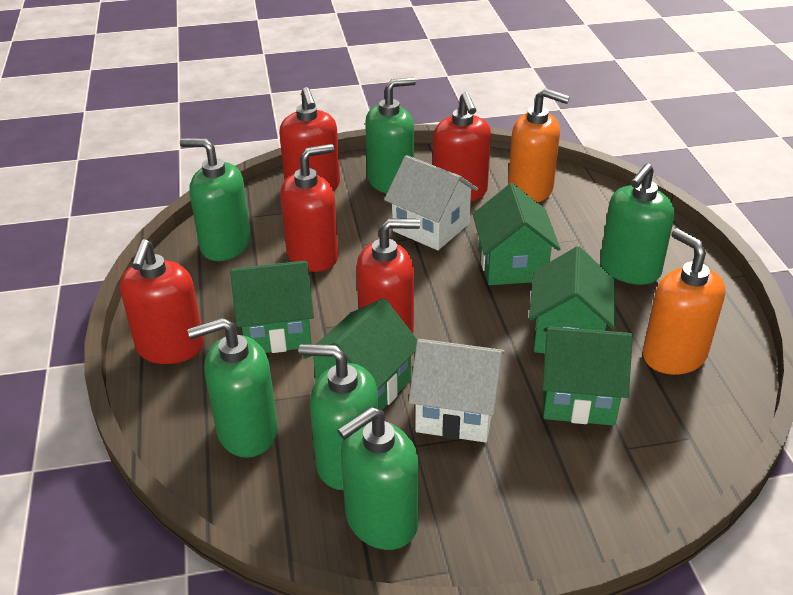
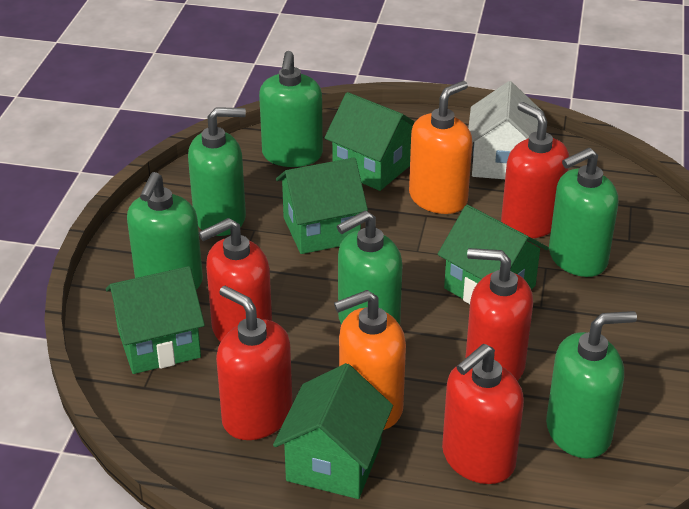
white house: [384,155,478,250] [408,339,505,443] = 2 -> [468,81,542,179] = 1

